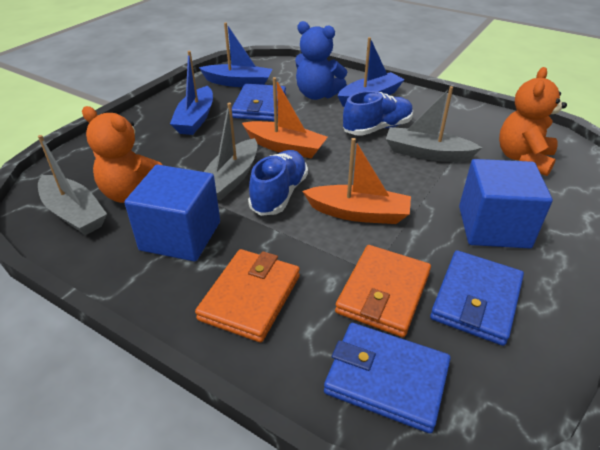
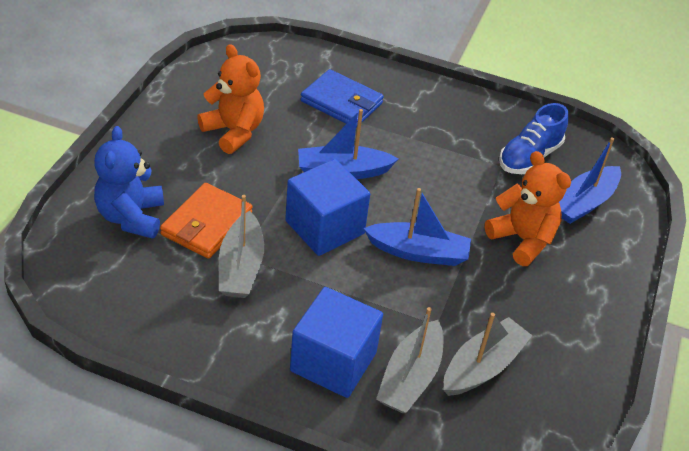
blue shoe: [248,150,308,216] [343,91,413,136] = 2 -> [499,103,568,174] = 1
blue wallet: [232,84,286,121] [324,323,451,433] [430,250,524,346] = 3 -> [301,69,384,127] = 1
orange boat: [242,77,328,158] [302,138,411,224] = 2 -> none = 0
orange wallet: [195,249,300,342] [335,245,431,337] = 2 -> [160,183,252,259] = 1

